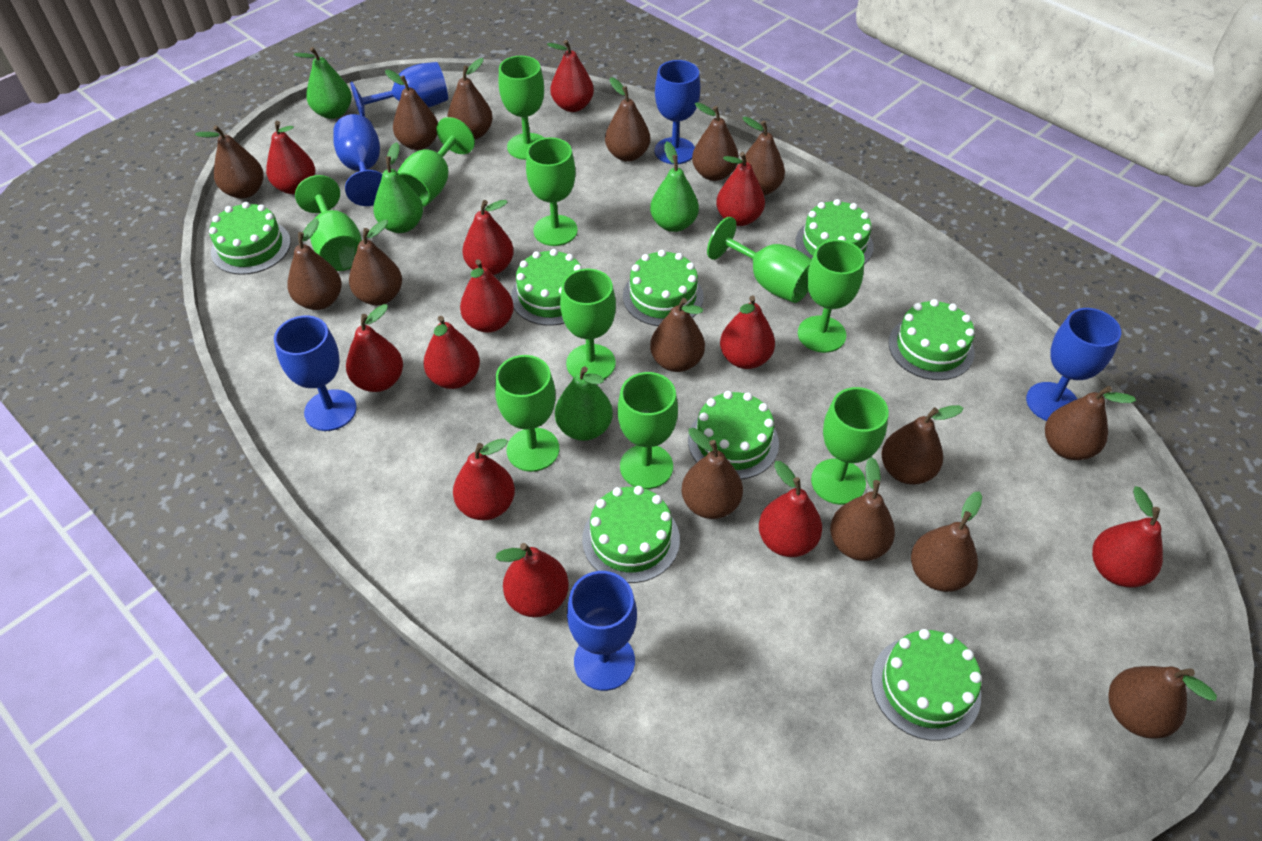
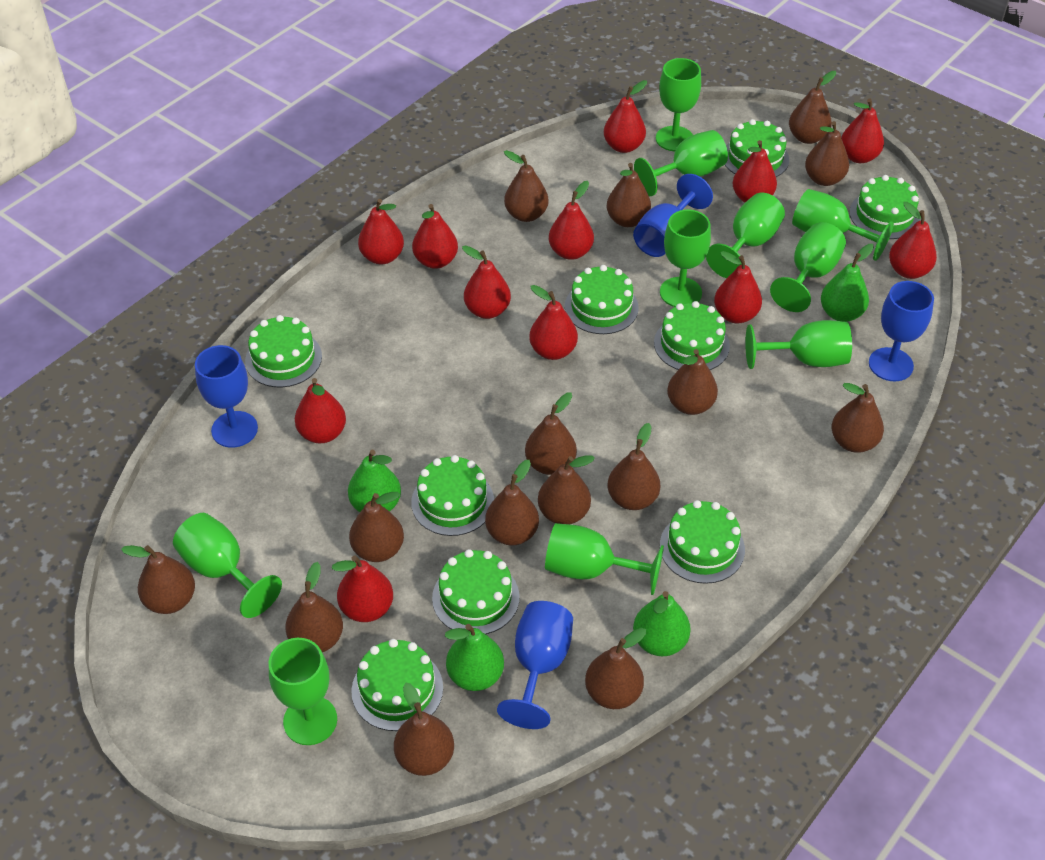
blue goblet: [274,316,357,431] [333,114,382,206] [350,62,448,117] [567,571,637,691] [655,60,700,164] [1026,308,1121,421] = 6 -> [195,345,258,448] [497,601,573,729] [633,174,713,257] [869,281,934,381] = 4
green cake: [209,202,291,275] [511,249,582,326] [582,486,680,583] [623,250,704,326] [688,391,779,479] [796,199,874,264] [871,629,982,741] [888,299,975,380] = 8 -> [245,315,322,387] [351,639,443,731] [411,455,494,536] [432,549,520,634] [565,265,639,334] [654,301,730,370] [660,500,745,584] [725,119,789,177] [849,175,920,239] = 9

